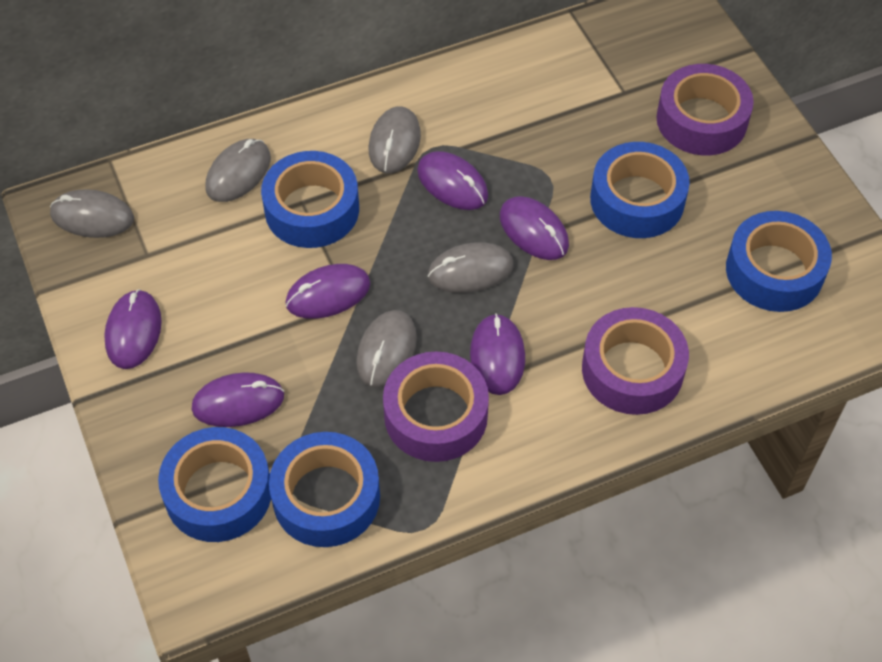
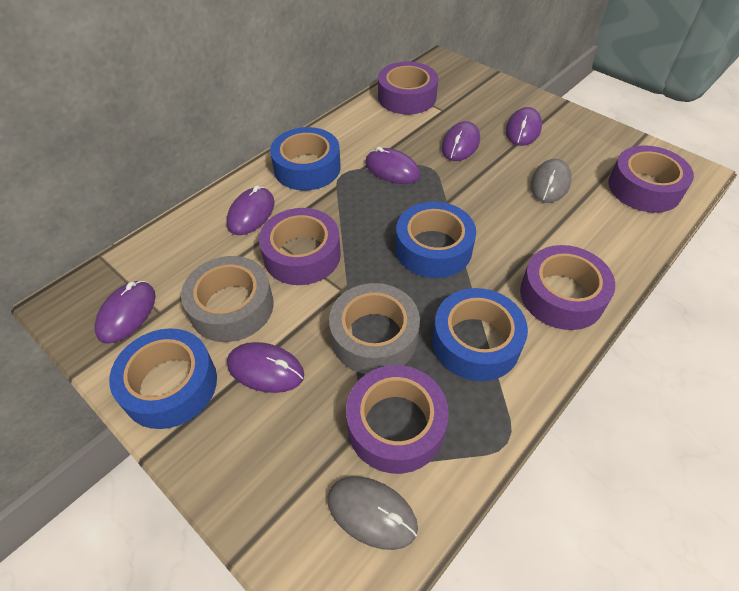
blue tape: [158,427,271,542] [261,151,359,248] [269,432,380,547] [590,142,690,238] [726,211,832,312] = 5 -> [109,328,217,429] [270,127,341,191] [396,202,476,278] [432,288,528,381] = 4
grey mouse: [50,189,134,238] [206,139,271,202] [356,310,417,388] [369,106,421,173] [428,242,514,293] = 5 -> [327,476,418,550] [530,159,572,203] = 2
grey tape: none = 0 -> [181,256,274,342] [329,283,420,374] = 2
purple tape: [383,352,489,462] [582,307,689,415] [656,64,754,155] = 3 -> [259,208,341,285] [346,365,449,474] [378,62,438,114] [520,245,615,330] [608,145,694,213] = 5

